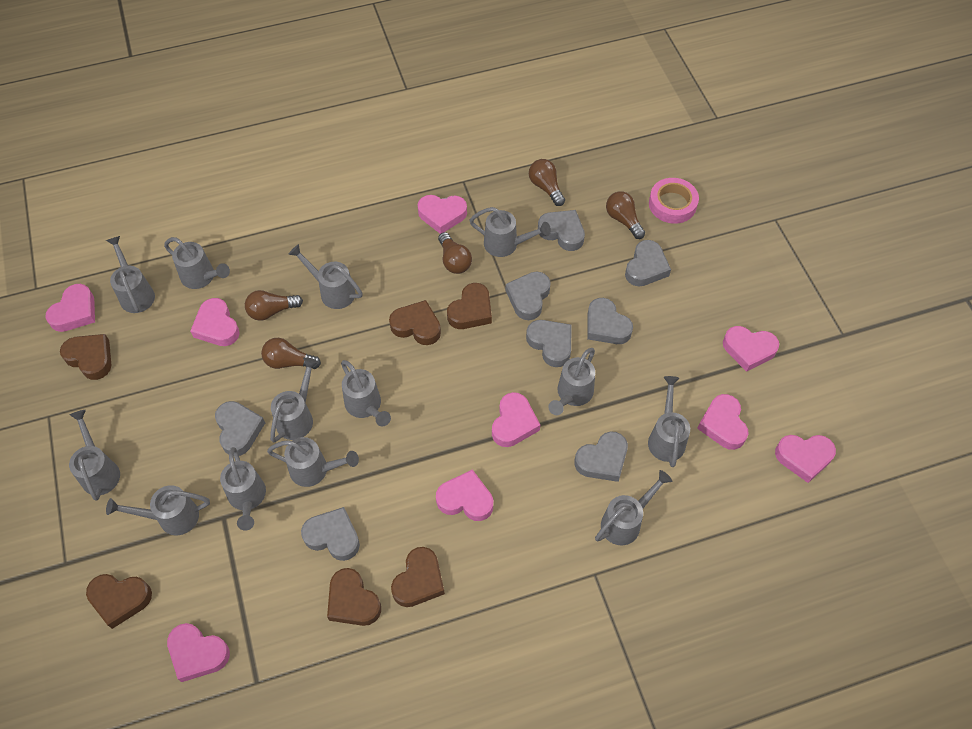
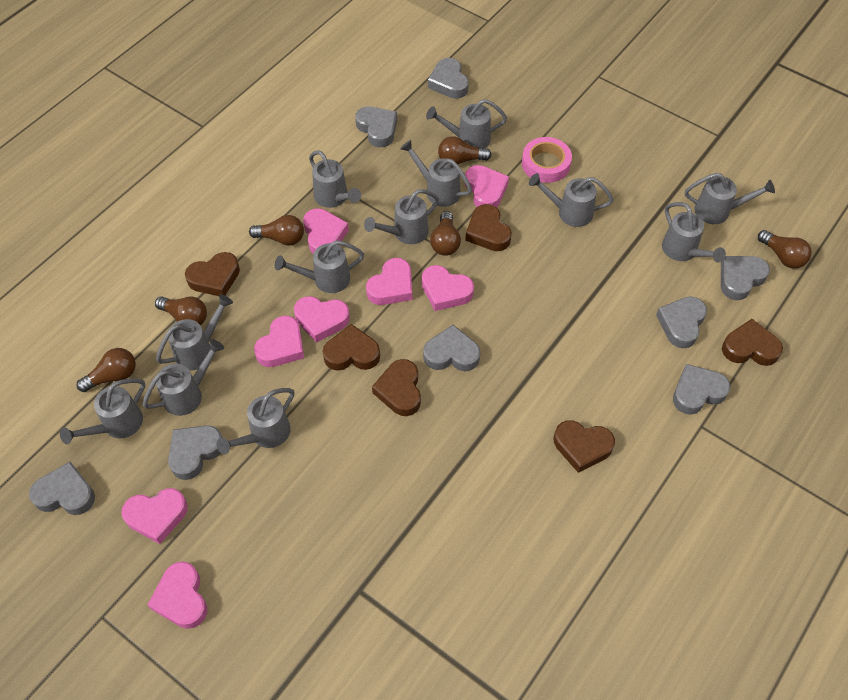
brown light bulb: [245,290,303,321] [261,338,321,369] [438,232,472,274] [529,159,565,206] [606,191,645,239] = 5 -> [76,348,136,392] [155,296,207,325] [249,215,304,246] [430,211,461,256] [438,136,491,164] [758,230,812,269] = 6
grey watering can: [69,410,120,501] [106,236,155,313] [106,485,210,535] [164,237,230,289] [220,447,266,531] [267,437,359,487] [270,357,318,442] [288,244,363,309] [341,360,391,427] [469,207,551,257] [548,348,595,415] [595,470,672,545] [648,376,690,467] = 13 -> [60,379,145,444] [143,339,224,416] [156,294,233,370] [216,388,294,454] [275,240,364,293] [309,150,361,208] [364,189,439,244] [400,140,472,207] [426,99,507,148] [529,173,614,227] [662,202,726,263] [685,173,775,224] = 12
pink heart: [45,284,95,332] [167,623,230,682] [190,298,240,346] [417,195,467,234] [436,469,493,521] [492,392,540,447] [697,394,748,450] [723,326,779,372] [775,435,836,483] = 9 -> [121,488,188,544] [148,561,207,629] [254,316,304,367] [294,296,350,343] [303,208,349,254] [366,258,412,305] [422,265,474,311] [465,165,509,208] = 8

